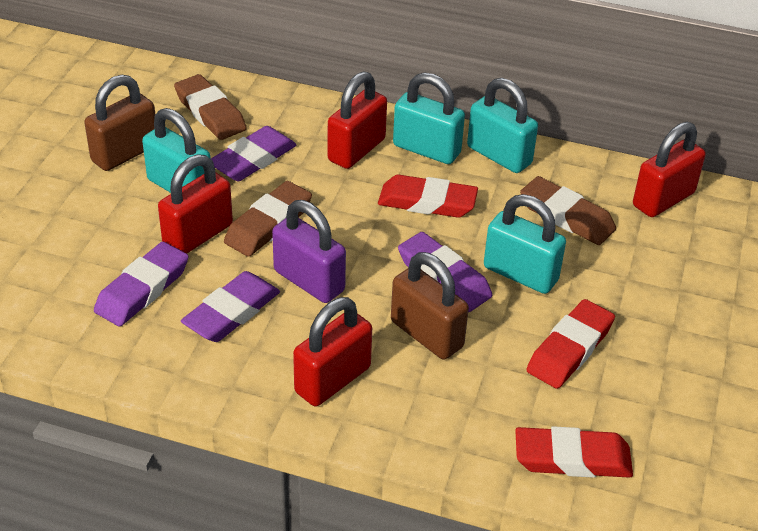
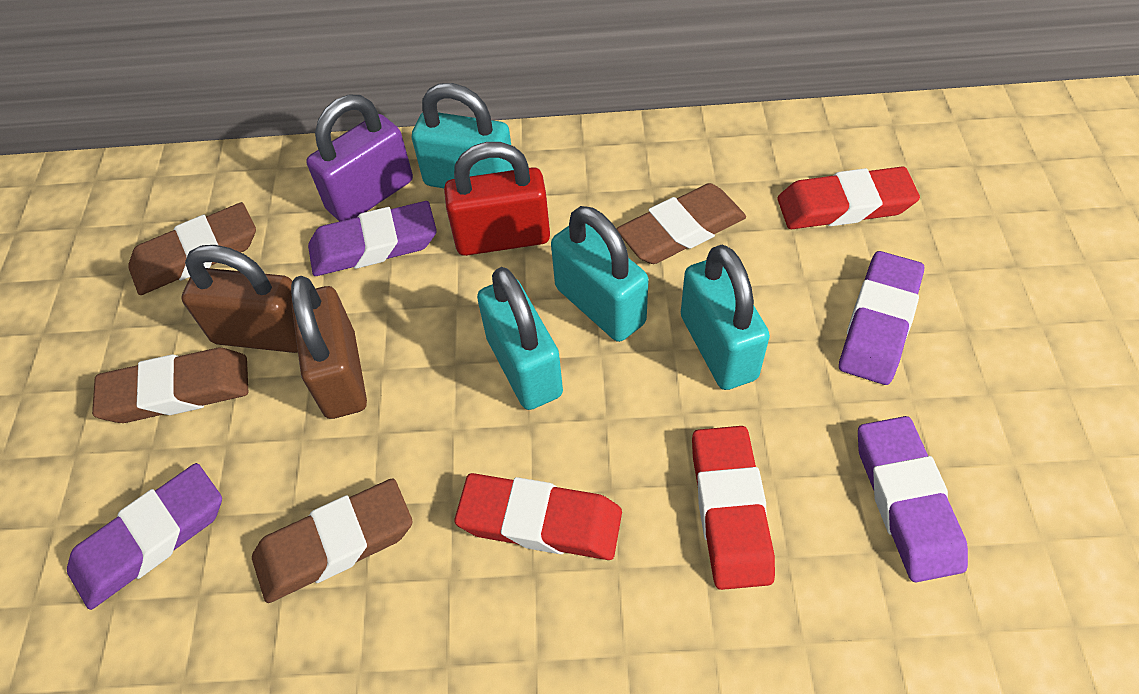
brown eraser: [174,74,247,140] [224,181,312,257] [520,176,616,245] = 3 -> [92,348,248,423] [128,202,256,295] [252,478,413,603] [616,183,746,264] = 4
red padlock: [158,154,233,253] [293,297,372,406] [328,71,387,169] [633,122,706,217] = 4 -> [444,142,550,256] = 1

